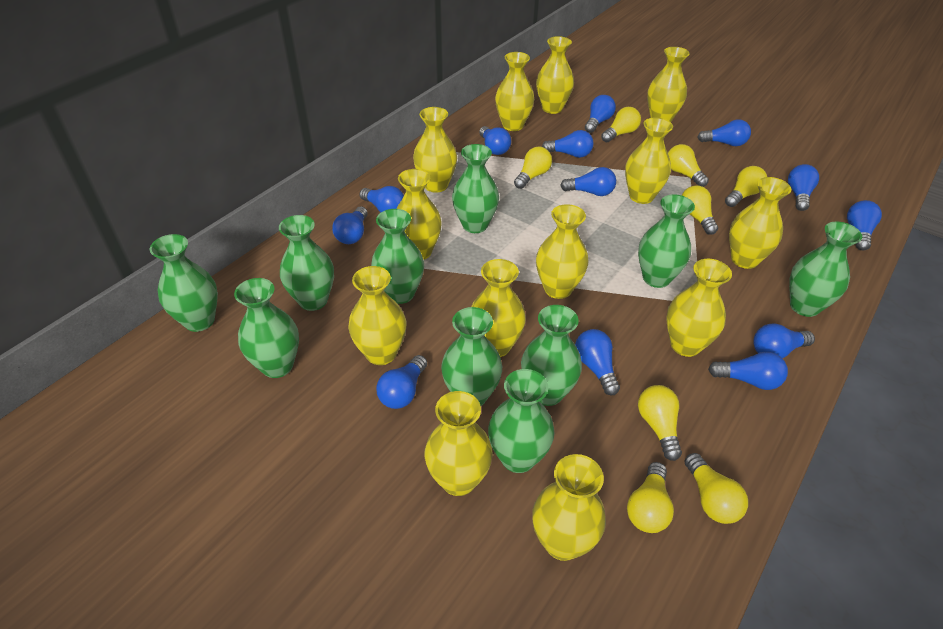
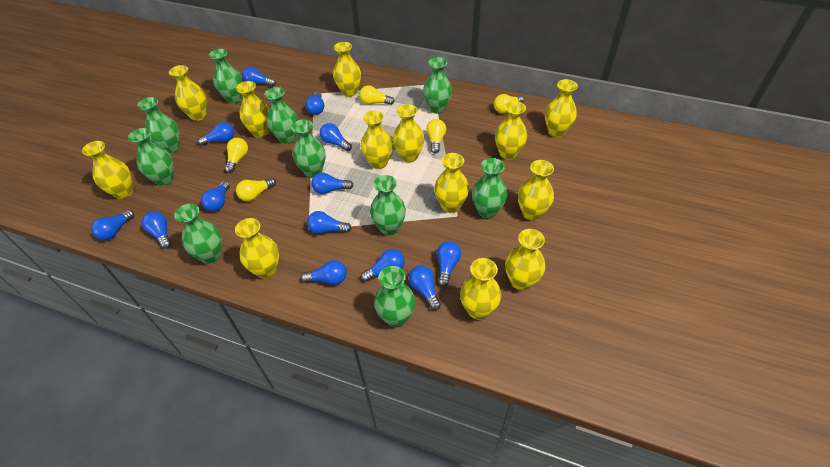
yellow light bulb: [514,147,552,189] [601,107,641,143] [627,462,674,533] [638,385,682,461] [668,144,709,187] [682,185,718,235] [685,453,748,524] [725,166,767,207] = 8 -> [225,138,248,173] [236,178,276,201] [359,85,395,105] [426,119,446,154] [494,94,524,114] = 5

